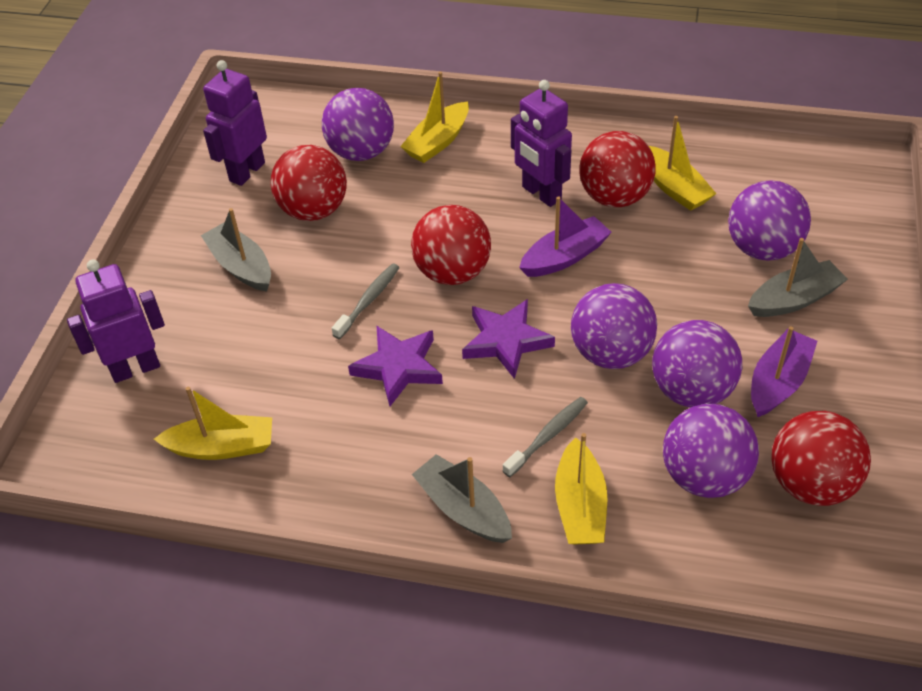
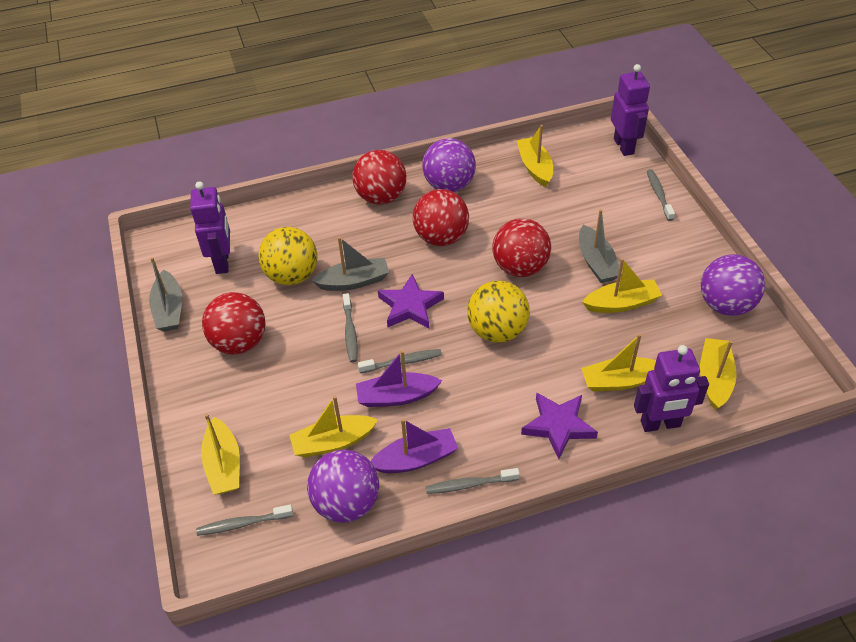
grey toothbrush: [332,264,400,339] [503,397,588,477] = 2 -> [196,504,293,536] [343,293,358,362] [358,349,442,373] [425,468,520,494] [647,169,675,221] = 5
purple ball: [322,88,394,161] [571,283,657,369] [652,320,742,408] [663,404,759,498] [728,180,811,261] = 5 -> [307,449,379,523] [422,138,476,192] [701,254,765,316] = 3
yellow ball: none = 0 -> [258,227,317,285] [467,281,530,343] = 2
yellow boat: [154,387,272,460] [400,71,469,163] [555,433,607,544] [649,116,717,211] = 4 -> [201,414,240,495] [289,396,378,457] [517,125,553,187] [581,334,656,391] [582,258,662,313] [700,338,737,410] = 6

